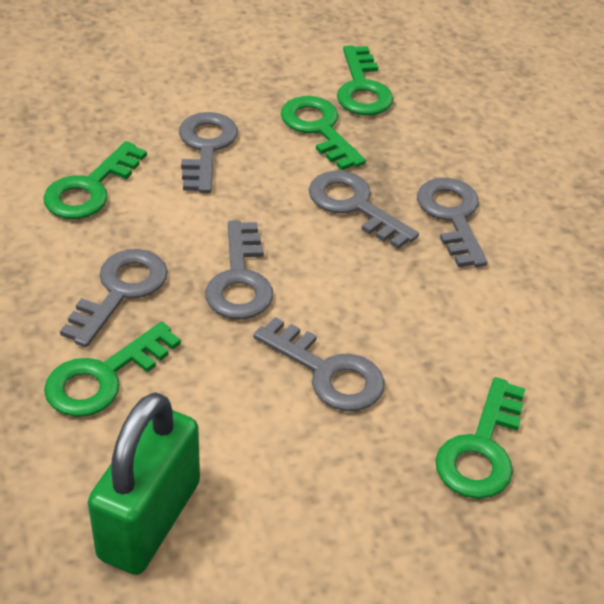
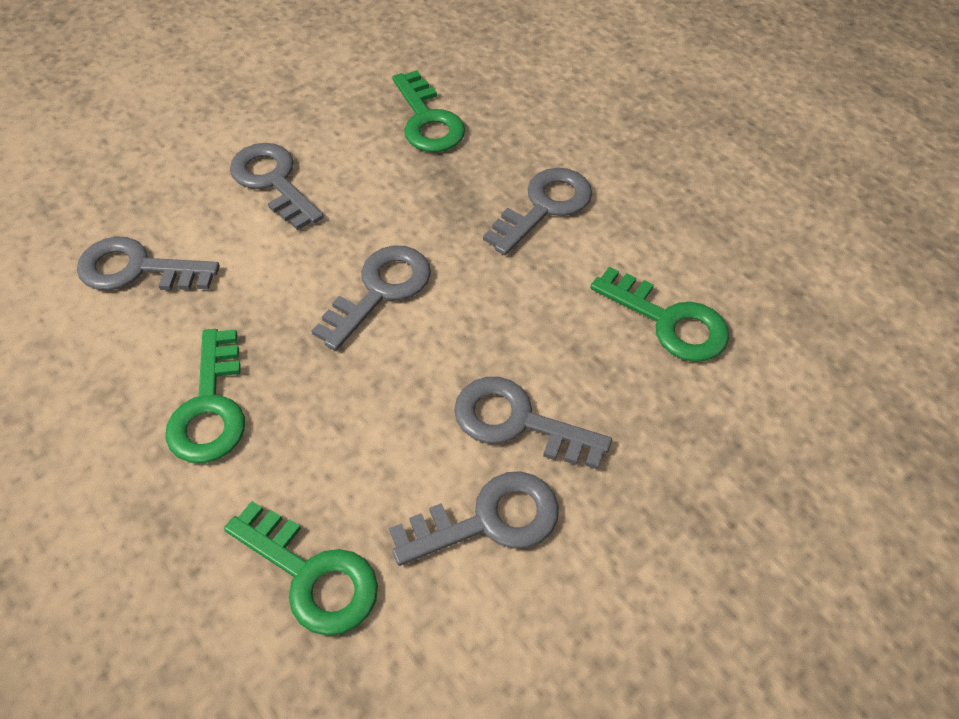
green key: [43,141,147,219] [44,322,181,417] [281,96,366,170] [337,45,393,115] [435,377,525,499] = 5 -> [165,329,245,463] [224,501,378,636] [392,70,465,152] [590,267,729,362] = 4
green padlock: [88,392,200,575] = 1 -> none = 0

